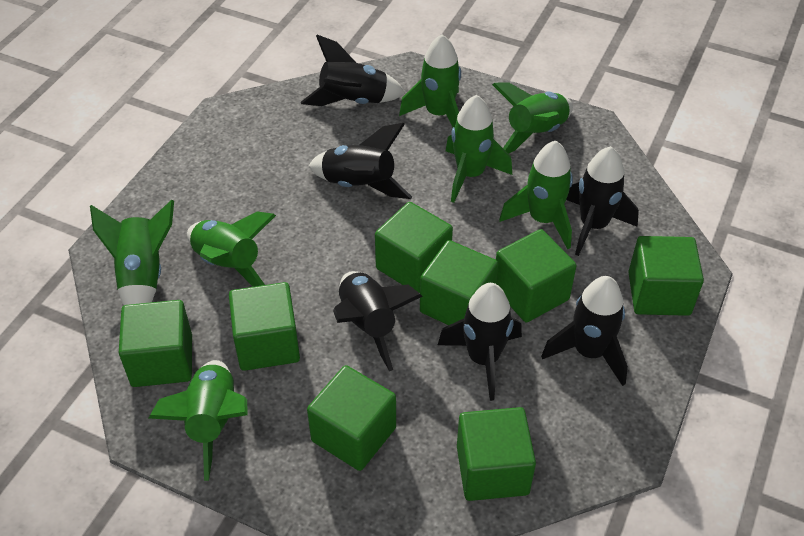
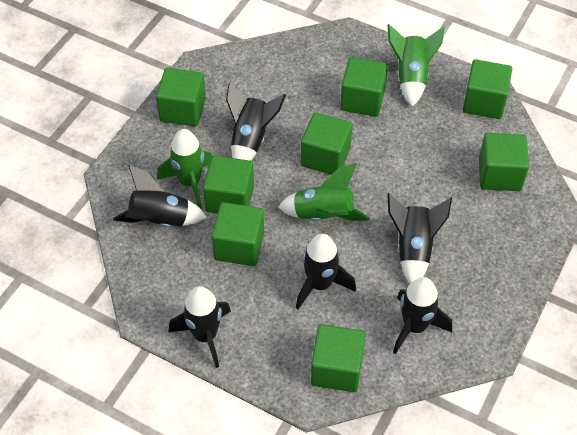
green rocket: [90,200,174,305] [149,360,248,481] [187,211,276,287] [399,34,461,128] [446,95,512,203] [492,82,573,154] [499,141,573,249] = 7 -> [157,129,212,209] [278,163,370,221] [388,24,445,107] = 3

